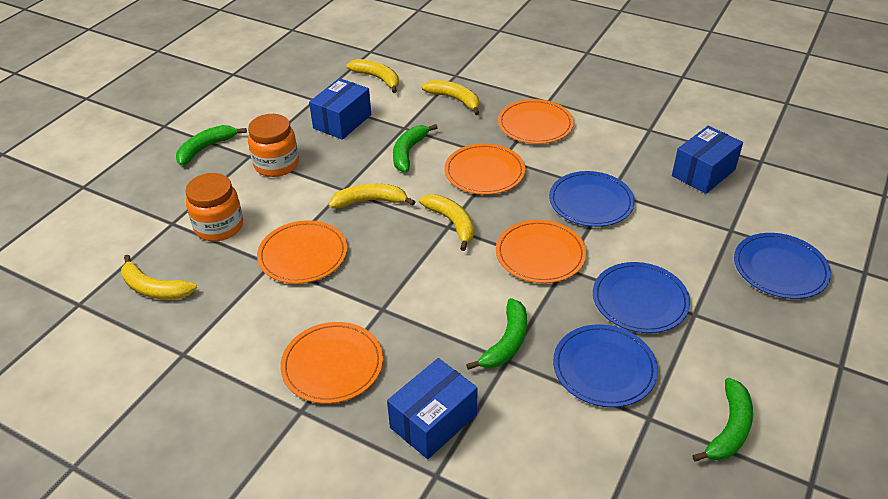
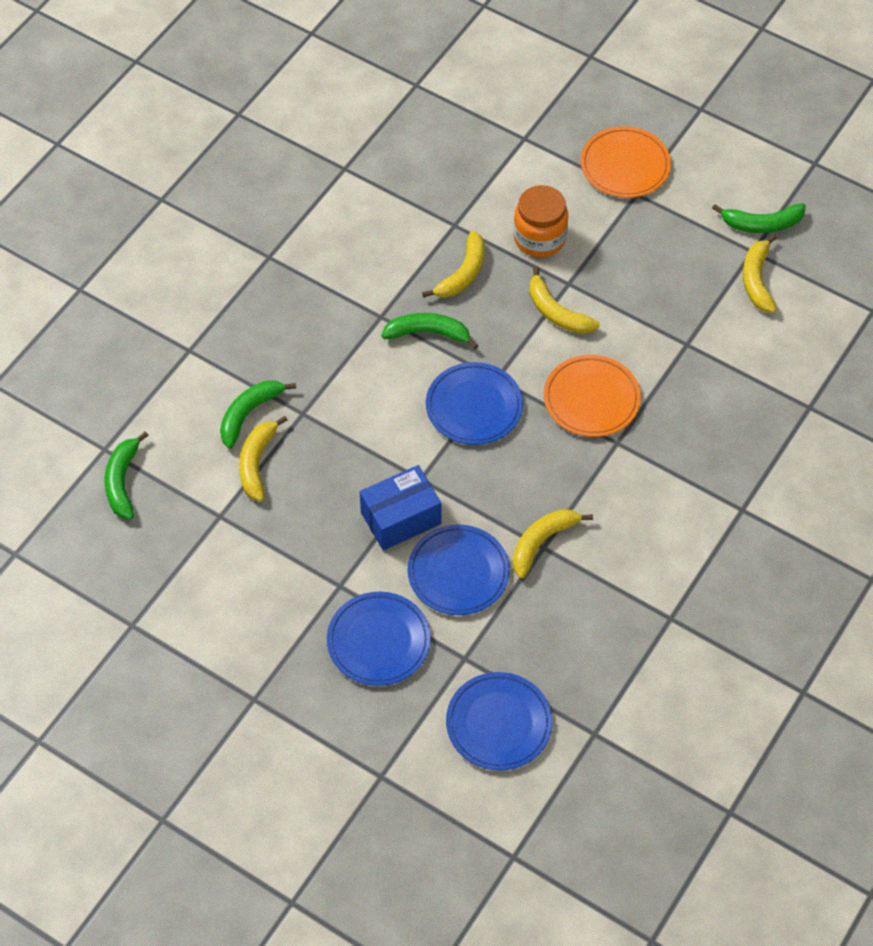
blue box: [309,78,371,140] [387,358,478,459] [672,126,743,194] = 3 -> [360,465,442,550] = 1
orange jar: [185,173,243,241] [248,114,299,177] = 2 -> [513,185,568,257] = 1
orange plate: [257,220,347,284] [280,322,383,404] [444,143,525,195] [496,220,586,283] [498,99,574,144] = 5 -> [544,355,641,437] [581,126,671,198] = 2

